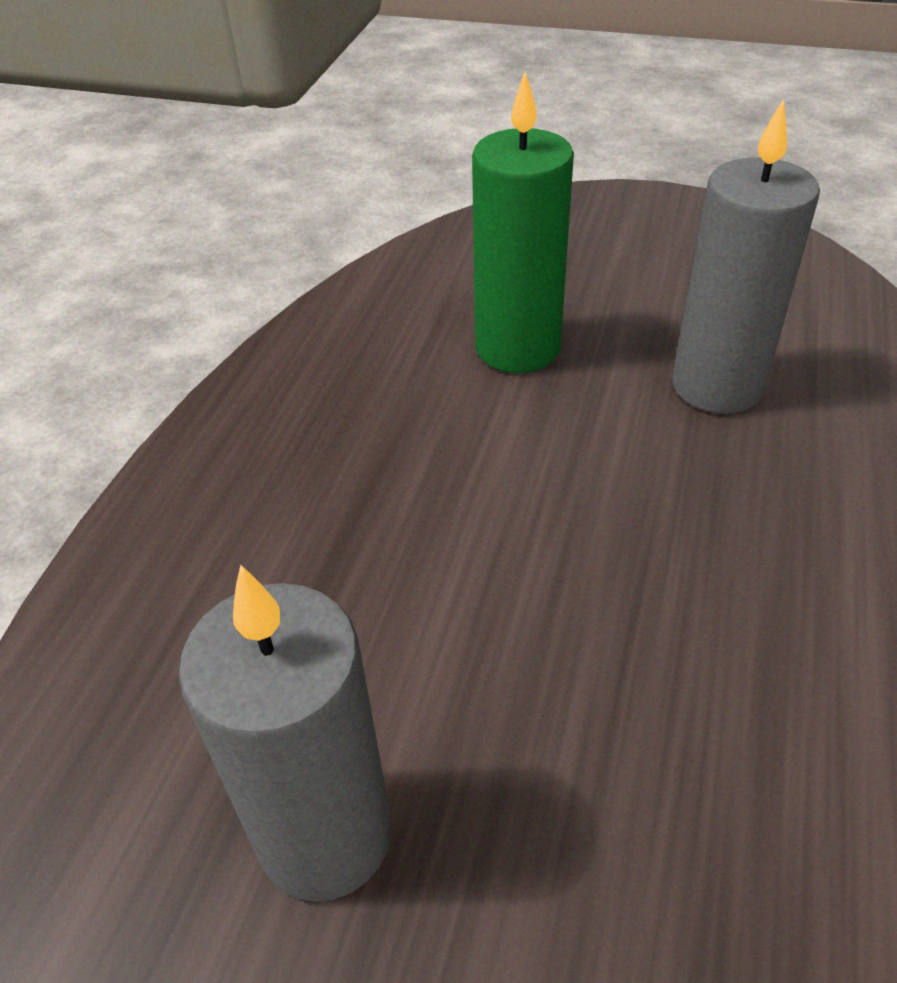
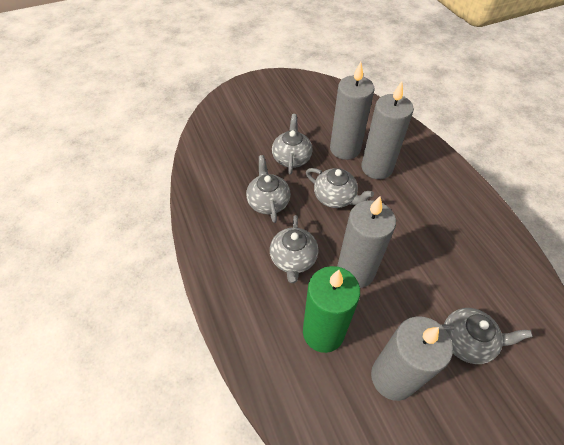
grey candle: [178,565,392,902] [672,99,820,414] = 2 -> [330,62,374,160] [337,196,396,288] [361,81,414,179] [371,316,453,401] = 4
grey teapot: none = 0 -> [246,155,291,223] [270,215,319,283] [272,114,313,175] [306,168,374,208] [441,308,533,364] = 5

